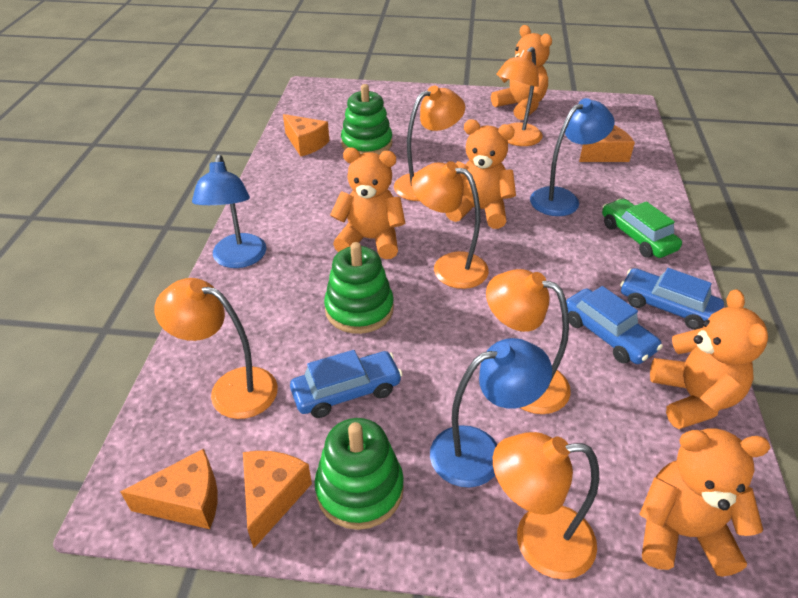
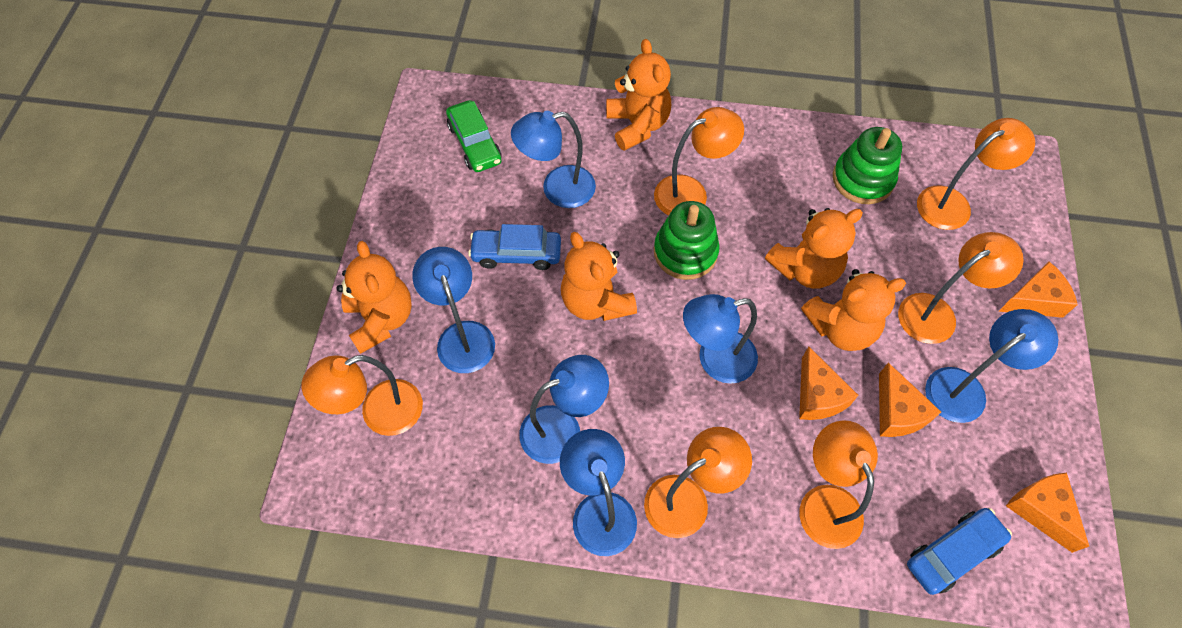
blue car: [290,350,403,418] [566,286,663,364] [620,268,724,330] = 3 -> [468,224,561,270] [907,508,1012,595] = 2
blue lamp: [192,154,266,268] [430,338,552,487] [530,98,614,216] = 3 -> [412,247,495,373] [511,111,596,208] [519,355,609,464] [560,429,637,556] [683,294,758,384] [925,309,1058,423] = 6
green stacking toy: [315,418,404,530] [324,242,394,334] [341,84,392,155] = 3 -> [654,201,720,280] [833,127,902,204] = 2

